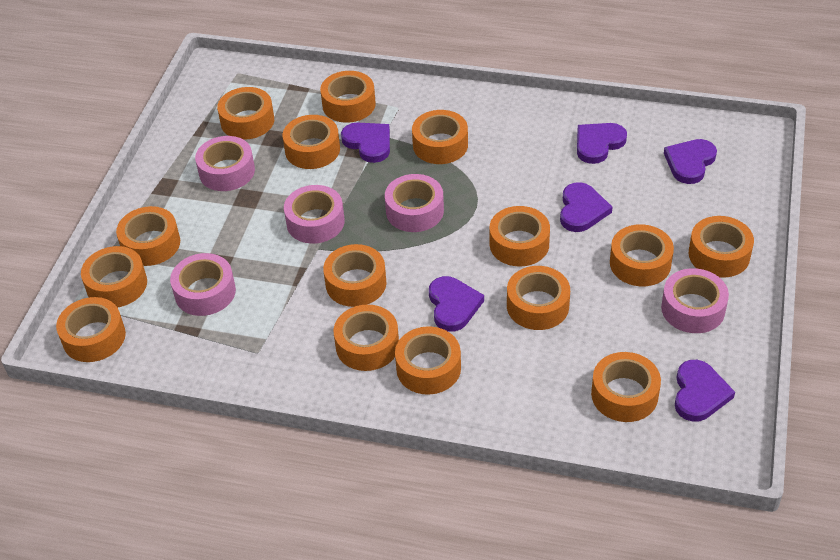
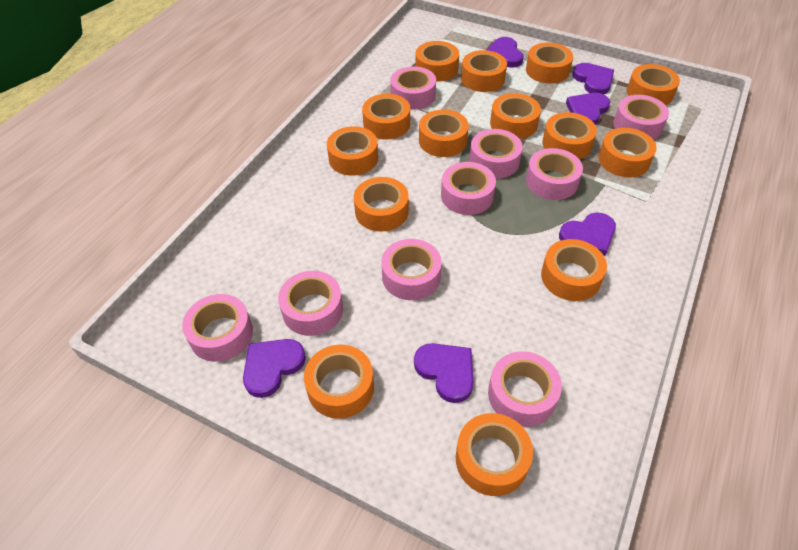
orange tape: [56,297,126,362] [81,246,147,308] [116,206,180,266] [217,87,274,140] [283,115,340,169] [320,71,376,123] [323,244,386,307] [334,304,399,371] [395,326,461,395] [412,110,468,164] [489,206,550,266] [507,266,570,330] [591,352,661,422] [610,224,674,286] [689,216,754,278] = 15 -> [304,344,374,419] [327,126,378,176] [354,177,409,232] [362,94,410,139] [415,41,459,82] [419,109,469,157] [456,413,533,496] [461,50,507,92] [490,93,541,139] [526,43,573,84] [541,239,607,301] [542,112,597,159] [598,128,657,177] [627,64,680,105] = 14
pink tape: [170,253,236,316] [195,136,255,191] [284,185,345,244] [385,174,444,232] [661,268,729,333] = 5 -> [182,294,253,362] [278,271,343,336] [381,239,442,300] [390,66,436,110] [441,162,496,215] [469,129,523,179] [488,351,562,427] [526,148,583,200] [613,95,669,139] = 9

